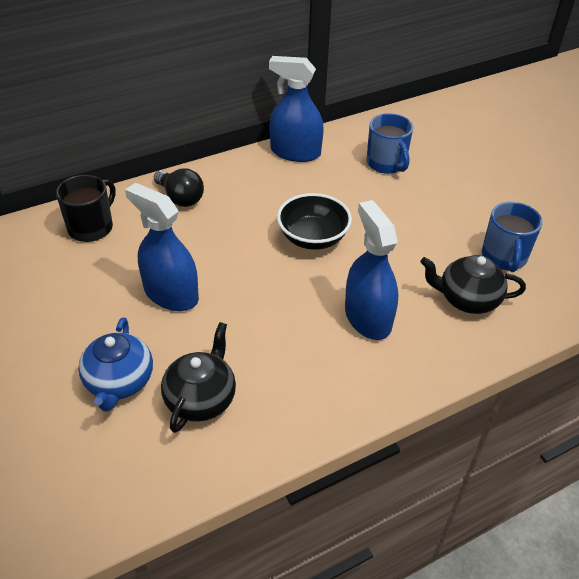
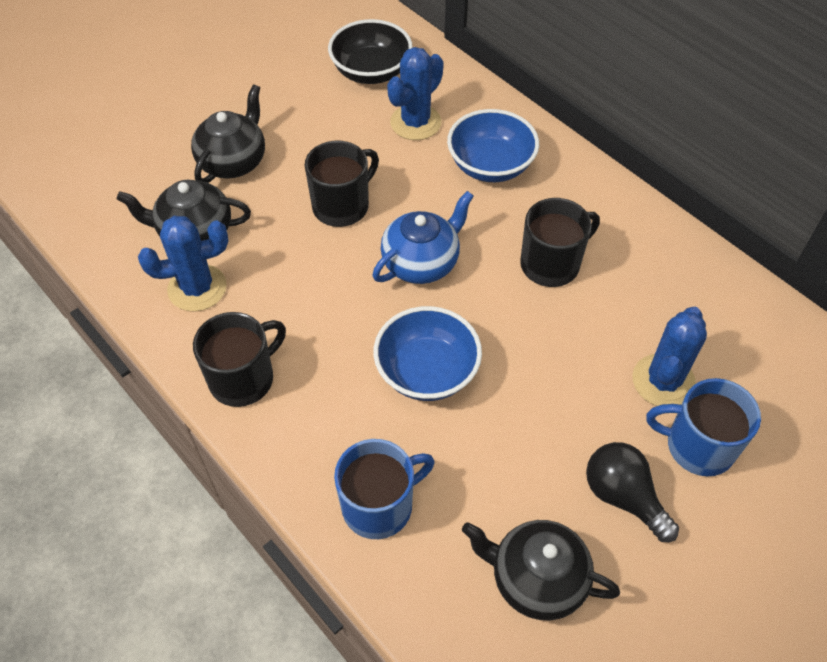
black mug: [56,175,116,242] = 1 -> [193,312,286,407] [305,141,379,227] [520,198,600,287] = 3
black teapot: [161,322,236,433] [420,255,526,314] = 2 -> [116,180,251,241] [191,84,265,183] [462,520,620,620] = 3
blue bowl: none = 0 -> [373,306,482,401] [447,109,539,182] = 2
blue cactus: none = 0 -> [138,216,229,312] [387,47,444,140] [632,307,707,406] = 3
blue spray bottle: [125,183,199,311] [269,56,324,162] [345,200,398,340] = 3 -> none = 0

